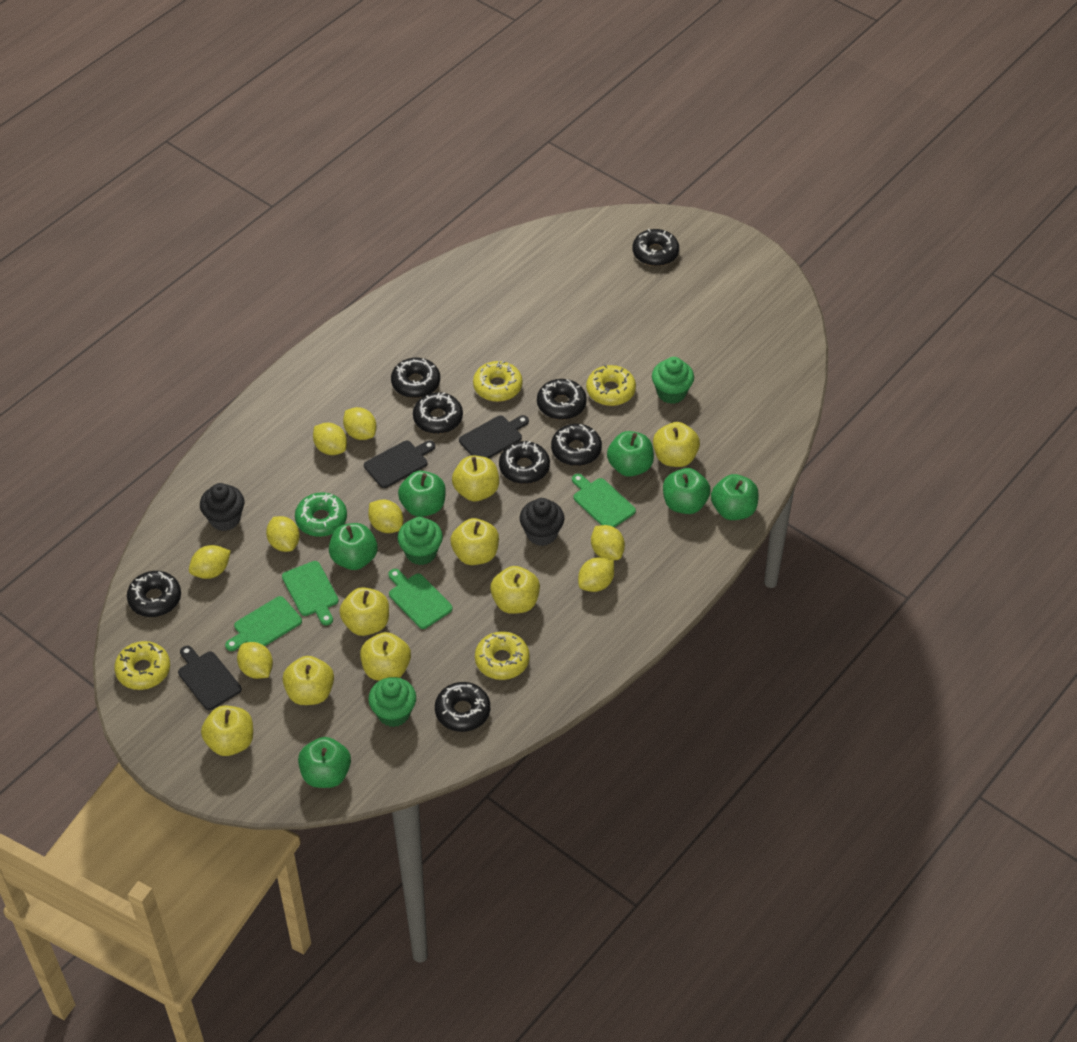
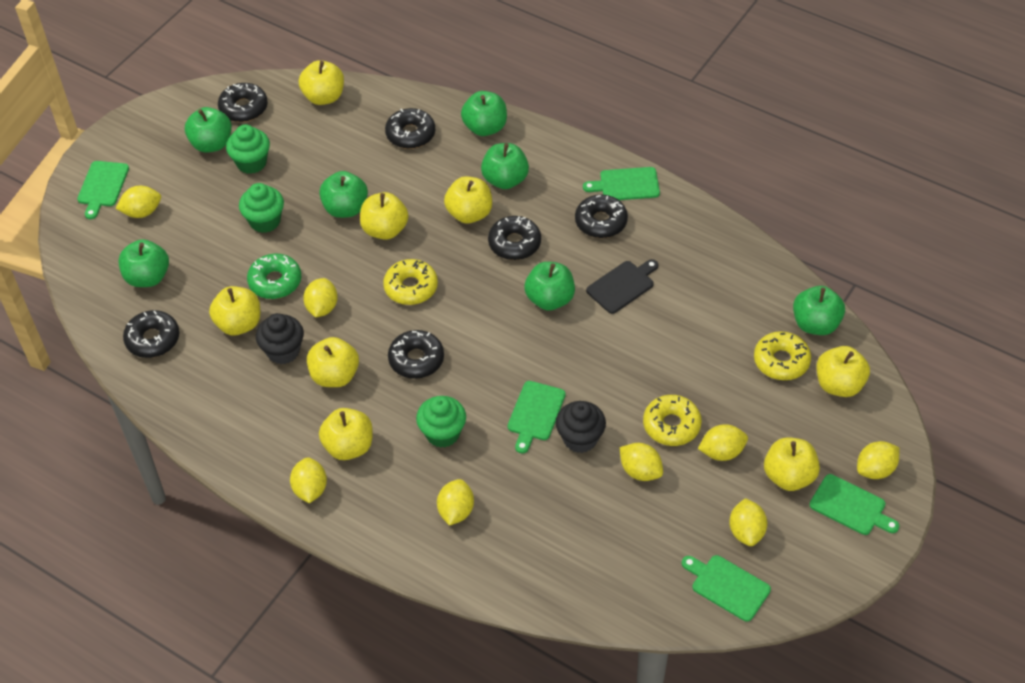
black cutting board: [178,646,242,710] [364,441,435,488] [459,415,529,459] = 3 -> [586,259,658,314] = 1
black donut: [127,571,181,617] [391,358,440,398] [413,392,463,434] [435,682,490,732] [499,441,550,484] [537,379,587,420] [551,424,602,466] [632,229,679,266] = 8 -> [123,310,180,358] [218,83,268,122] [385,108,435,149] [388,330,444,379] [488,216,541,260] [575,195,628,238] = 6
green apple: [298,737,351,788] [329,523,378,570] [398,471,446,517] [607,431,654,477] [663,468,711,514] [711,474,759,520] = 6 -> [118,239,169,287] [185,107,232,153] [319,171,368,218] [461,91,507,136] [481,143,529,189] [524,262,575,311] [793,286,845,335] = 7
green cutting board: [225,596,302,651] [282,561,339,625] [388,569,453,629] [572,474,636,527] = 4 -> [77,161,129,219] [508,381,566,454] [583,167,660,200] [682,555,771,622] [809,474,899,535] = 5
yellow donut: [114,641,170,690] [473,361,523,402] [475,631,530,680] [586,365,636,406] = 4 -> [383,259,438,305] [643,395,702,446] [754,331,811,380] = 3

